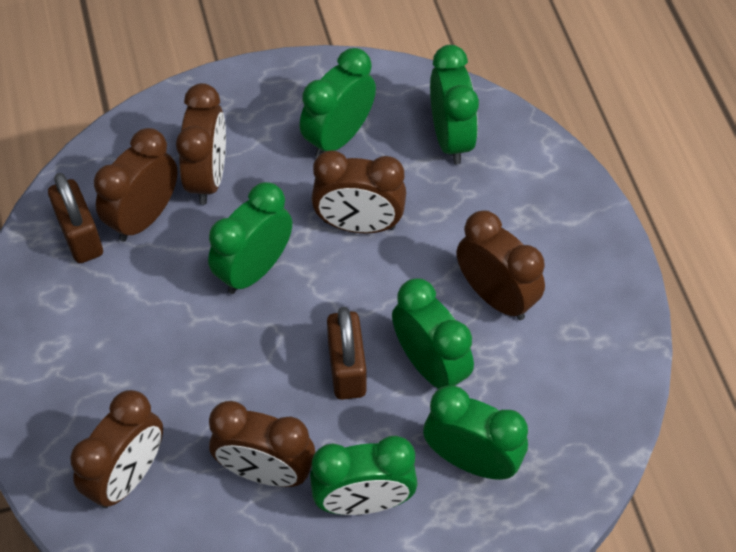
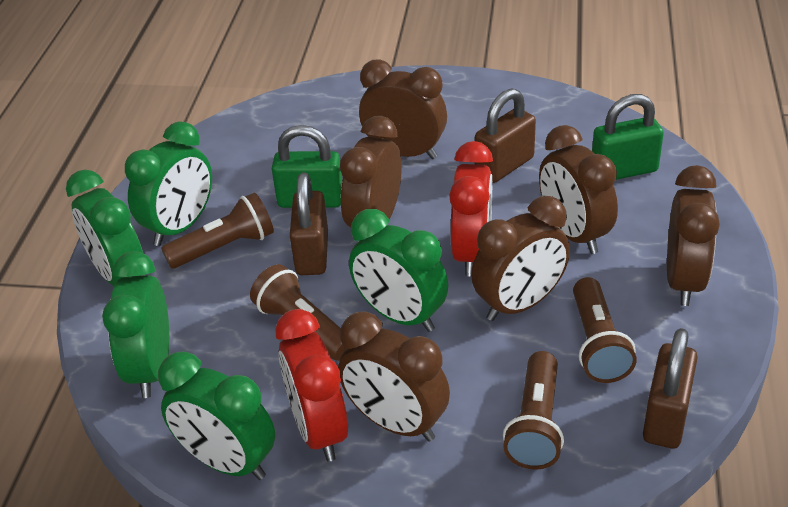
brown flashlight: none = 0 -> [161,192,274,268] [250,264,346,361] [503,351,564,470] [573,277,637,383] = 4
brown padlock: [48,173,103,263] [327,307,366,400] = 2 -> [290,172,328,275] [475,88,536,183] [643,328,698,449] = 3
green clock: [208,182,292,294] [300,48,376,157] [310,436,418,515] [392,278,474,389] [423,385,528,480] [430,45,479,165] = 6 -> [66,170,143,286] [102,252,169,398] [125,121,212,246] [158,351,275,480] [349,209,448,332] = 5
green padlock: none = 0 -> [272,125,342,208] [592,94,664,180] = 2
red clock: none = 0 -> [275,309,348,462] [449,141,493,276] = 2

